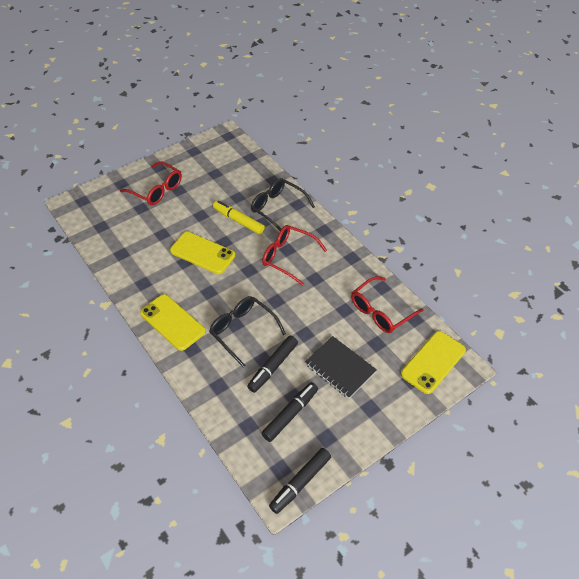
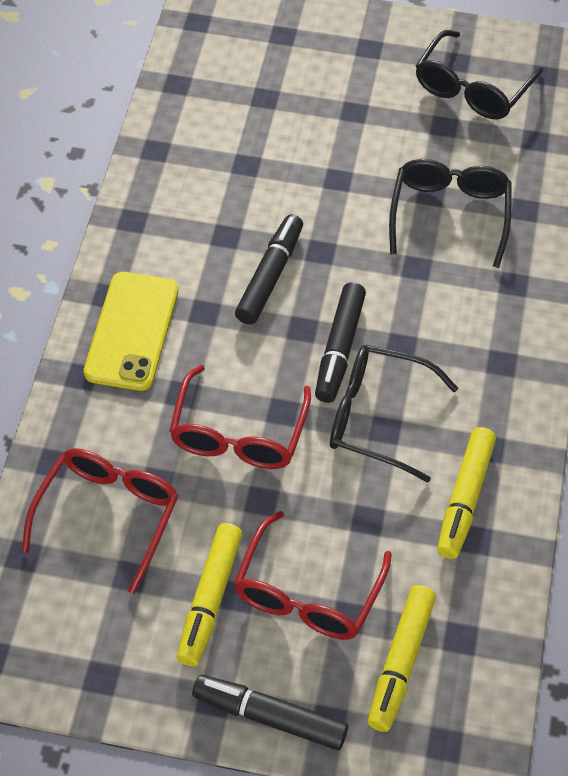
black glasses: [209,296,286,368] [251,178,315,231] = 2 -> [330,345,458,482] [389,159,512,268] [416,30,543,119] = 3
black notebook: [305,336,377,399] = 1 -> none = 0
yellow marker: [213,200,265,234] = 1 -> [177,523,243,666] [368,585,436,732] [437,427,496,559] = 3
yellow phone: [140,294,205,351] [170,232,235,274] [401,331,466,394] = 3 -> [84,272,178,391] = 1

